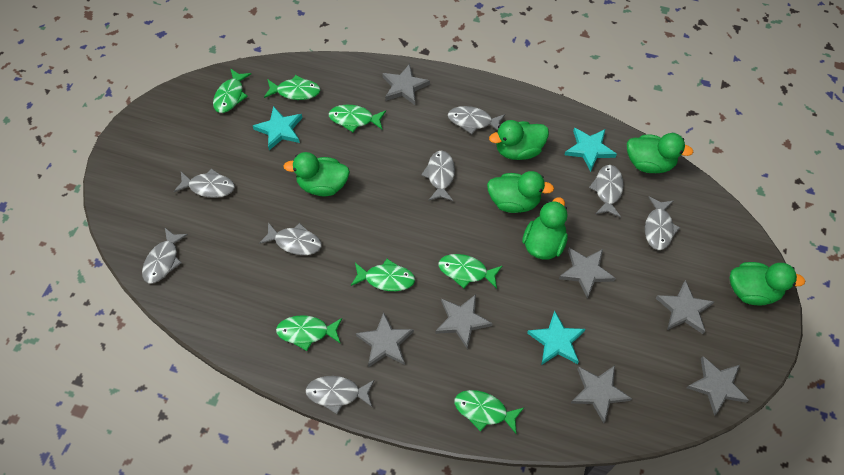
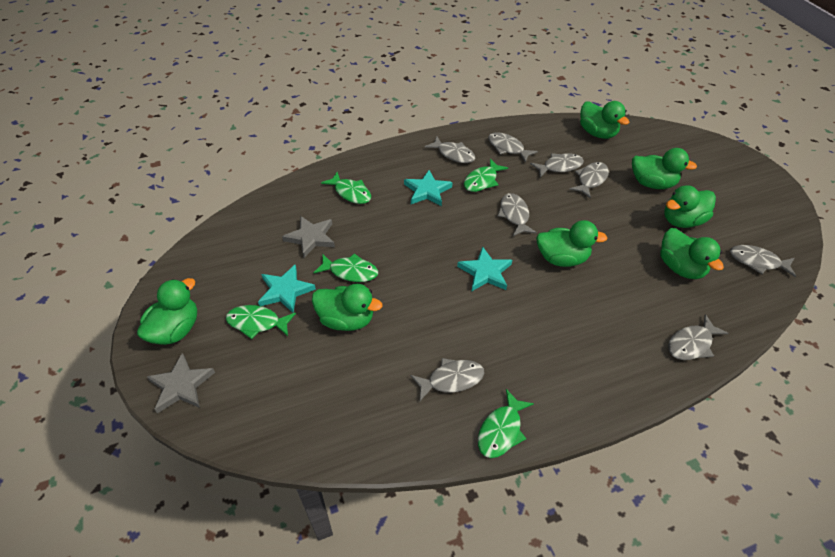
green duck: [284,152,350,196] [487,171,554,213] [489,120,549,160] [522,197,568,260] [627,133,693,173] [729,262,805,306] = 6 -> [137,278,197,345] [312,284,382,331] [536,220,608,267] [580,101,629,139] [632,148,697,189] [660,228,724,279] [664,185,716,228] = 7
green fish: [213,68,251,113] [264,75,321,100] [276,315,342,351] [329,105,386,132] [351,259,415,291] [439,254,502,289] [454,390,524,434] = 7 -> [226,305,296,339] [313,253,378,282] [321,172,371,204] [464,159,508,192] [478,389,534,458] = 5
grey star: [356,312,414,367] [382,64,430,105] [435,294,493,349] [559,248,616,299] [571,365,632,423] [656,280,714,334] [687,356,749,416] = 7 -> [147,353,215,413] [282,216,335,258] = 2

